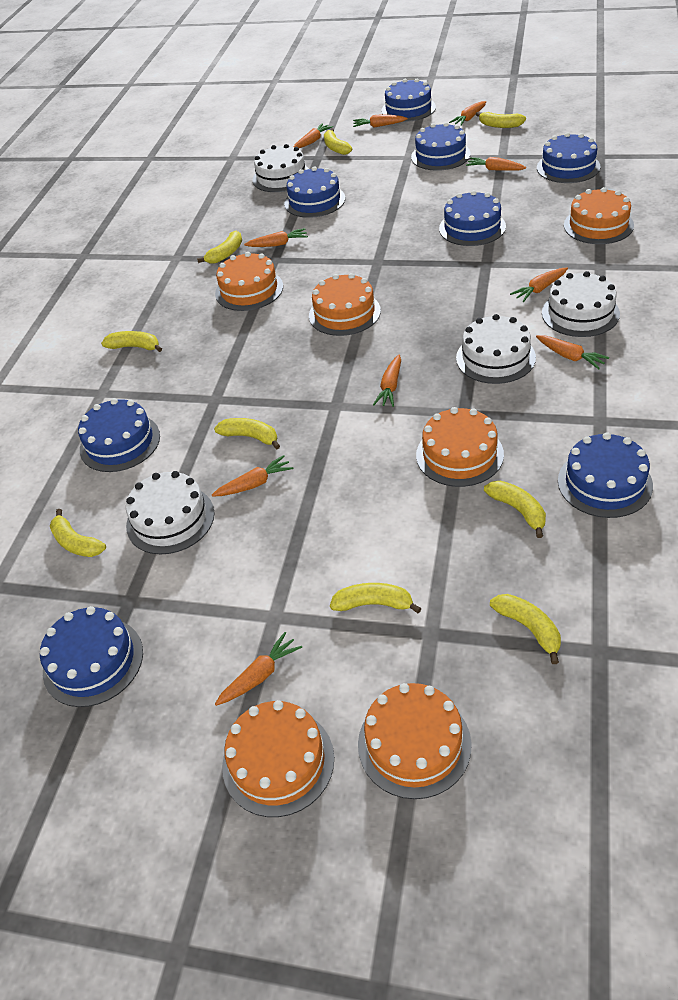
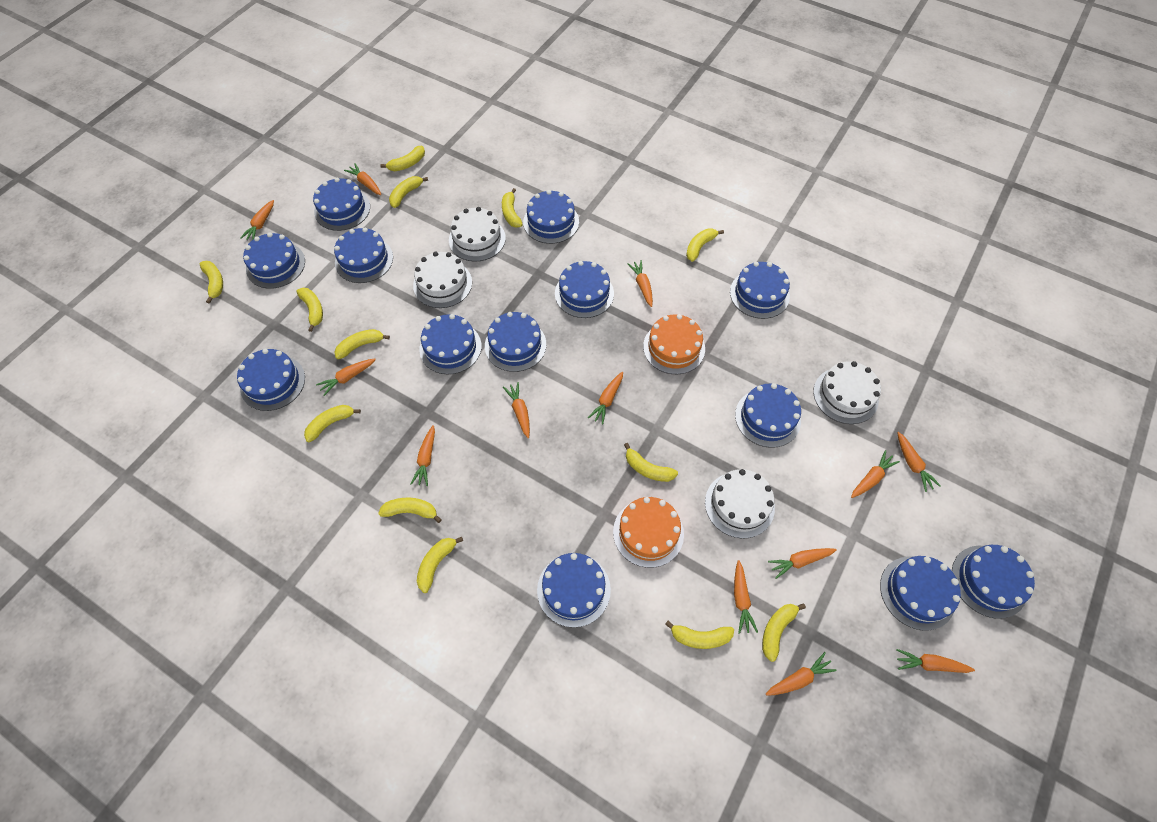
blue cake: [40,606,143,707] [78,398,160,472] [284,167,345,218] [381,79,436,122] [411,122,471,171] [439,190,506,246] [537,132,600,183] [558,432,653,518] = 8 -> [237,349,305,411] [243,232,305,289] [313,178,370,231] [334,228,393,283] [419,314,482,374] [485,312,546,372] [523,190,579,244] [537,553,611,628] [555,261,614,318] [730,262,790,319] [735,383,801,448] [880,556,961,631] [952,545,1035,619] = 13
orange cake: [215,252,283,311] [222,700,334,817] [309,273,381,336] [358,683,472,799] [416,407,504,487] [564,187,634,244] = 6 -> [613,497,684,568] [643,314,705,374] = 2
orange carrot: [212,455,293,497] [215,632,302,706] [244,228,308,247] [294,123,333,148] [353,114,407,127] [373,355,401,407] [449,101,486,126] [466,157,526,171] [510,268,568,302] [536,335,609,369] = 10 -> [240,200,274,240] [316,358,376,396] [344,163,381,195] [411,425,435,486] [503,382,530,438] [588,372,623,424] [627,260,653,307] [734,560,758,634] [766,652,837,696] [768,548,837,579] [851,450,900,498] [896,649,975,673] [897,432,941,492] = 13
yellow banana: [50,509,106,557] [101,331,162,352] [197,231,242,264] [214,418,280,449] [324,128,352,155] [330,583,422,613] [476,112,526,128] [484,481,546,538] [490,594,561,664] = 9 -> [200,261,223,304] [296,288,323,332] [304,405,361,442] [334,329,390,359] [378,498,442,523] [380,146,425,171] [389,176,428,208] [417,537,463,593] [502,188,523,228] [624,443,678,482] [665,620,734,649] [686,228,724,262] [762,603,806,662] = 13

